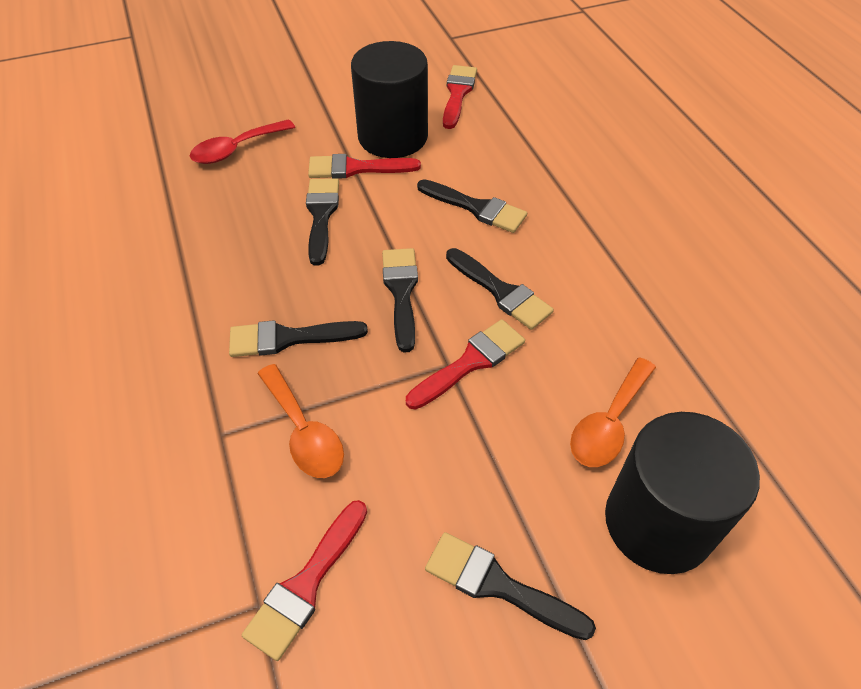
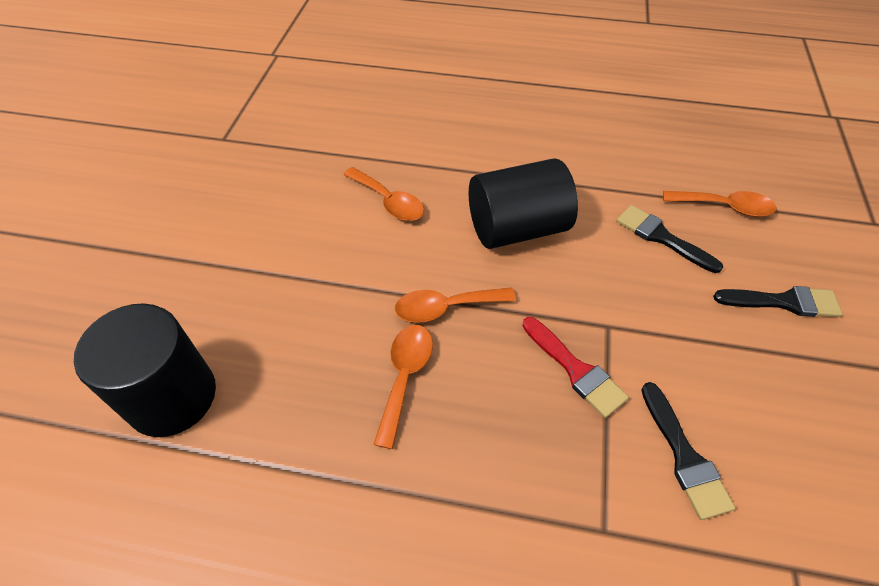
black brush: [229,320,368,357] [306,178,339,266] [382,248,418,352] [417,179,527,233] [425,532,596,640] [446,248,554,330] = 6 -> [616,205,723,273] [641,382,735,520] [713,286,843,317] = 3
orange spoon: [257,364,344,478] [570,357,656,467] = 2 -> [343,167,424,221] [373,325,433,449] [395,288,516,323] [663,191,776,217] = 4
red brush: [242,500,367,661] [308,154,421,179] [406,319,525,410] [443,65,477,129] = 4 -> [523,317,629,418] = 1
red spoon: [190,119,295,164] = 1 -> none = 0

